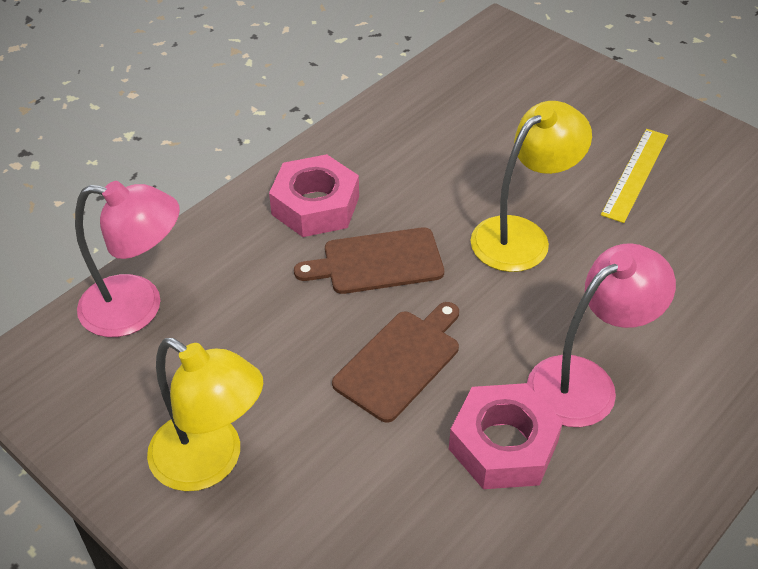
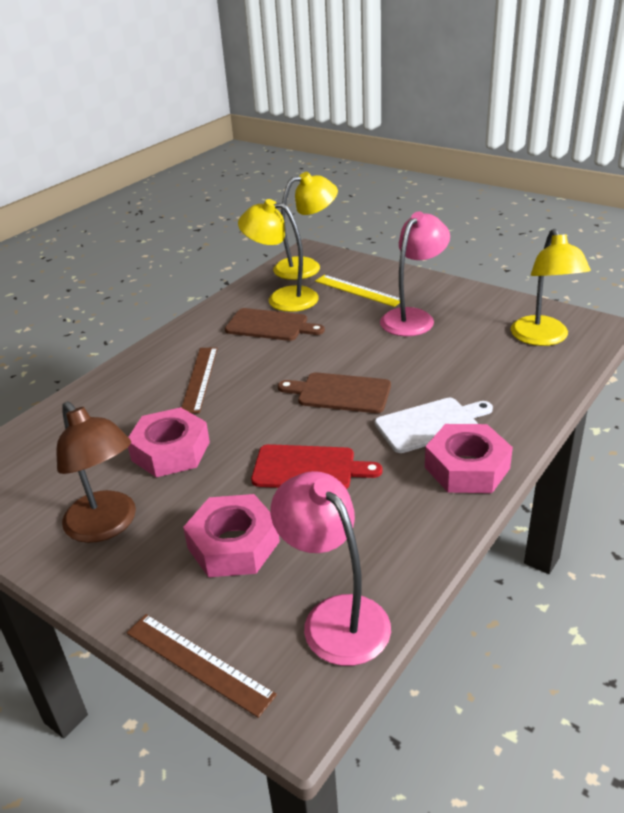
brown lamp: none = 0 -> [57,401,136,543] = 1
brown ruler: none = 0 -> [126,614,277,718] [181,347,218,413] = 2
pink nut: [269,154,359,237] [449,383,563,489] = 2 -> [128,407,210,477] [183,494,280,577] [425,424,513,493] = 3
red cutting board: none = 0 -> [251,444,382,489] = 1
white cutting board: none = 0 -> [375,398,493,453] = 1
yellow lamp: [147,338,263,491] [470,101,592,272] = 2 -> [238,199,319,312] [273,172,338,280] [511,229,591,346] = 3

